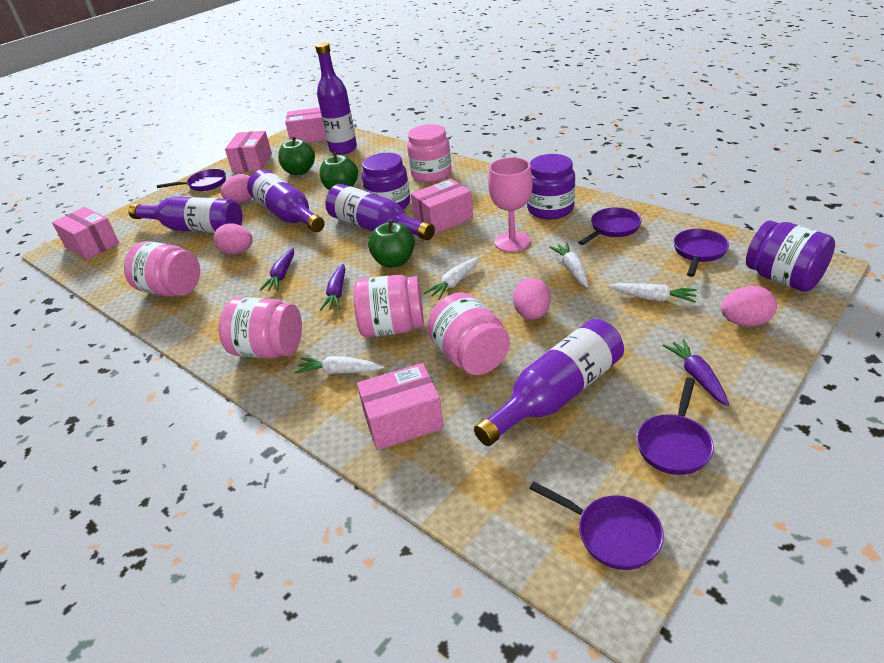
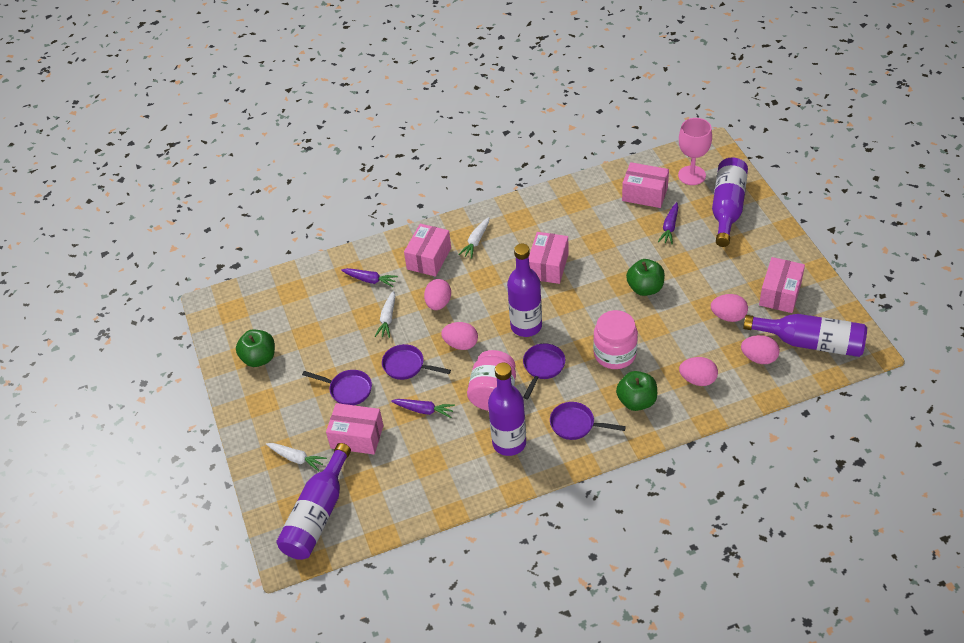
pink egg: [214,223,253,255] [221,174,252,203] [513,278,551,320] [721,286,777,327] = 4 -> [424,279,451,310] [441,322,478,350] [679,357,718,386] [711,294,748,322] [741,335,780,364] = 5
pink jar: [124,241,200,297] [219,297,302,359] [353,275,424,337] [407,124,452,182] [427,292,510,375] = 5 -> [467,350,516,411] [593,310,638,369] = 2
purple jar: [362,153,410,209] [527,154,575,220] [746,220,835,292] = 3 -> none = 0
purple pan: [157,169,226,191] [529,481,664,570] [578,207,642,245] [636,377,714,475] [674,229,729,277] = 5 -> [302,370,372,405] [382,344,451,380] [523,343,565,399] [550,402,626,440] = 4
white carrot: [295,356,385,374] [424,257,480,300] [550,243,588,287] [609,283,697,303] = 4 -> [266,443,327,471] [375,291,395,338] [458,217,489,259] = 3

